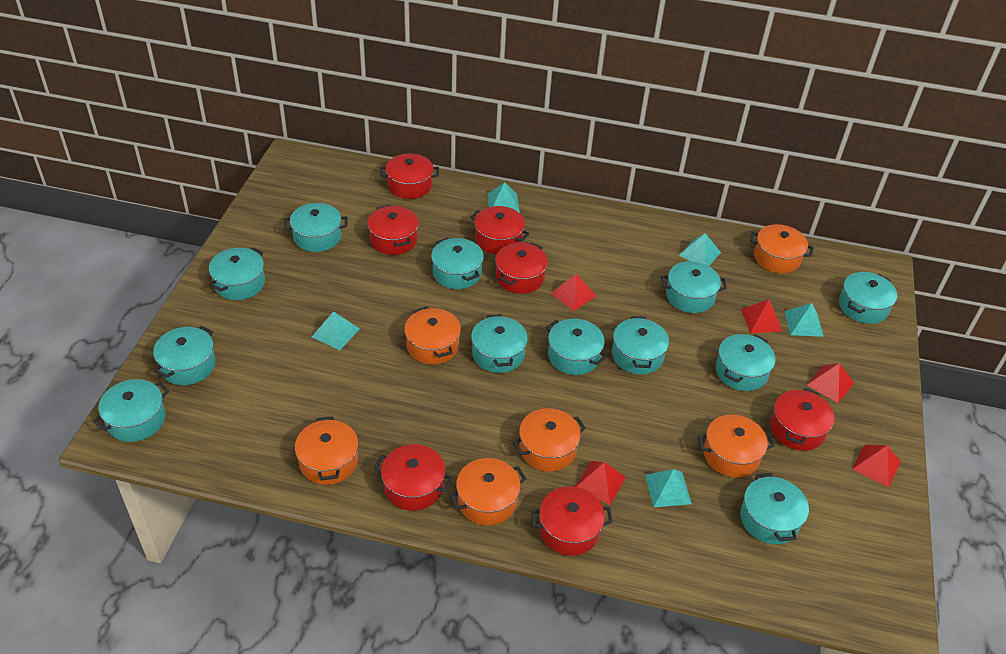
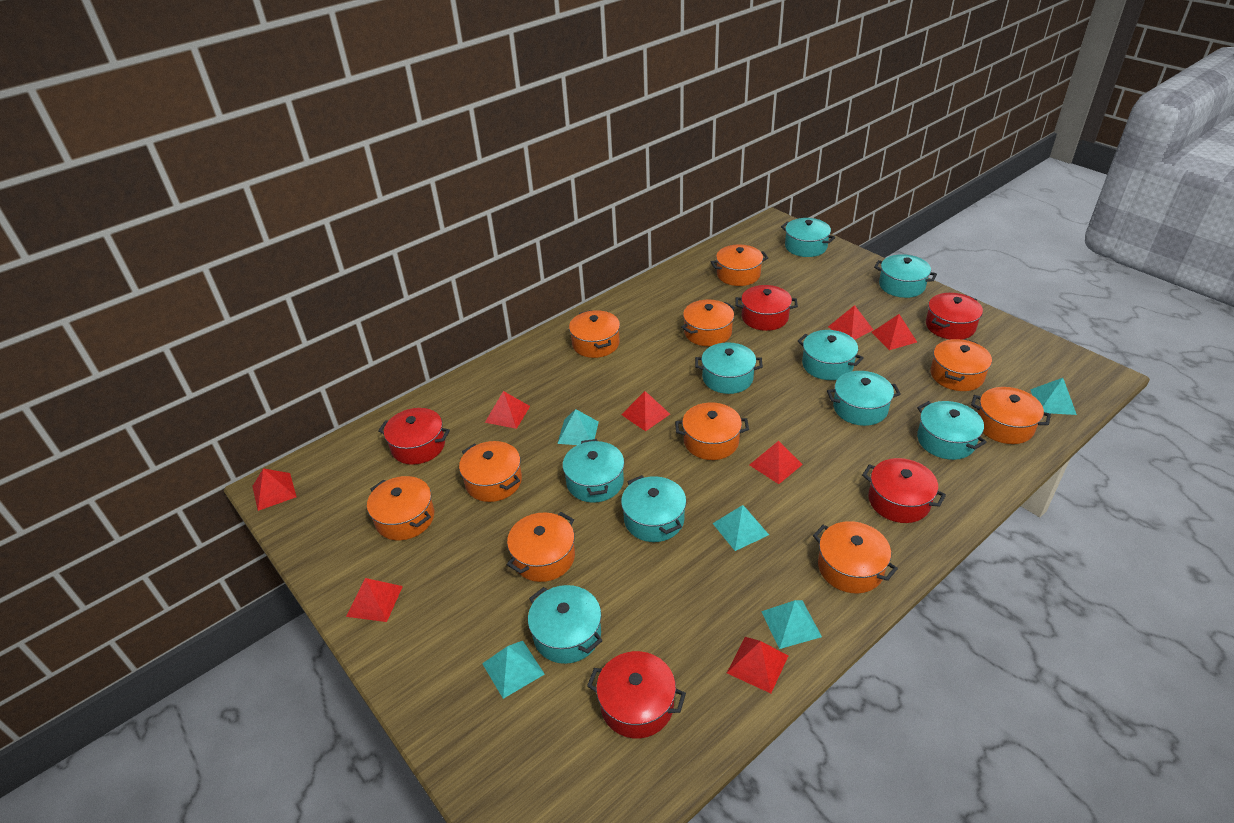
orange pot: [295,416,358,485] [404,307,461,364] [449,458,527,525] [513,408,586,472] [698,415,774,478] [750,224,814,273] = 6 -> [367,476,434,540] [459,441,522,502] [507,512,575,582] [569,310,620,358] [675,402,749,460] [681,300,735,346] [711,245,768,286] [813,521,898,593] [930,339,992,391] [971,387,1051,444] = 10
red pot: [367,205,419,255] [374,444,453,511] [380,153,439,199] [470,206,529,254] [495,242,548,294] [531,486,613,556] [770,388,835,451] = 7 -> [378,408,450,465] [587,651,686,738] [735,285,798,331] [862,458,946,523] [926,293,983,340] = 5
red pyramid: [550,274,596,311] [576,461,626,505] [741,299,783,333] [807,363,854,403] [852,444,901,487] = 5 -> [252,468,297,511] [346,578,403,622] [485,391,530,429] [621,391,670,431] [727,637,788,693] [750,441,803,484] [828,305,873,340] [871,314,917,350] = 8
turquoise pot: [93,379,169,442] [153,326,216,385] [209,247,265,300] [284,203,348,252] [431,237,484,289] [471,314,528,373] [546,319,607,375] [612,316,669,374] [661,261,727,313] [716,334,776,391] [740,473,809,544] [839,272,897,324] = 12 -> [528,585,603,664] [563,439,624,503] [621,475,686,542] [695,342,763,394] [781,218,835,257] [798,330,864,380] [827,371,901,426] [874,254,937,298] [917,401,987,460] = 9

